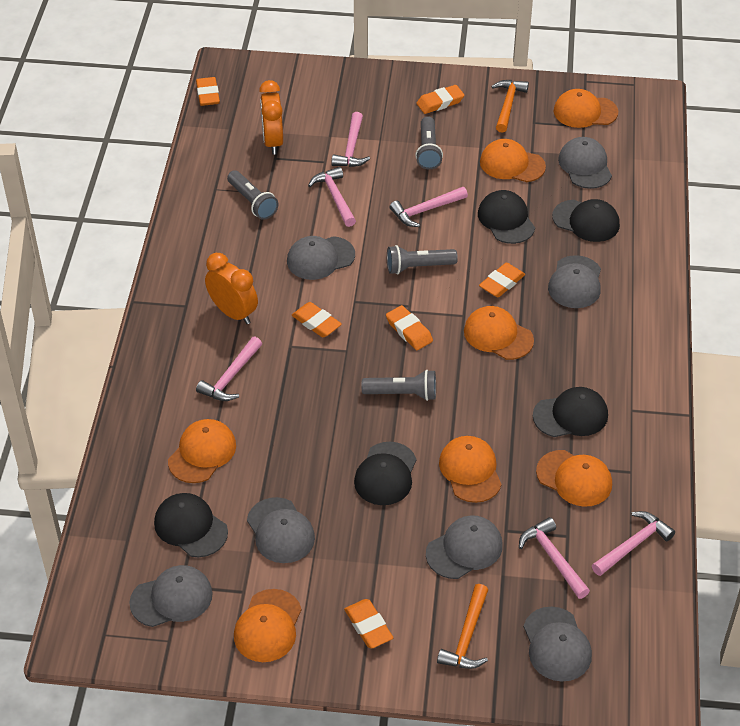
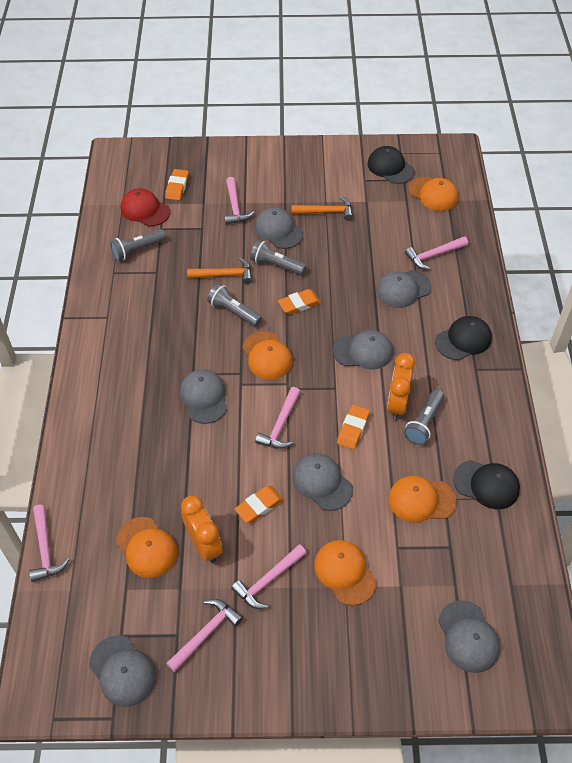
black cap: [154,493,228,557] [354,442,416,505] [478,190,535,244] [533,387,608,437] [552,199,620,242] = 5 -> [367,146,415,184] [435,316,492,360] [453,460,520,509] = 3
orange cap: [168,419,236,483] [234,589,302,662] [439,436,502,503] [464,306,534,360] [480,139,546,182] [536,450,612,507] [554,89,618,128] = 7 -> [116,517,177,578] [242,331,293,380] [314,540,376,606] [388,476,456,523] [408,177,458,211] = 5
orange eraser: [196,77,220,106] [292,302,342,337] [344,599,393,648] [386,305,433,350] [416,85,464,114] [479,263,525,297] = 6 -> [165,169,189,200] [234,486,283,523] [278,289,321,314] [337,405,370,449] = 4
red cap: none = 0 -> [121,188,170,226] = 1

